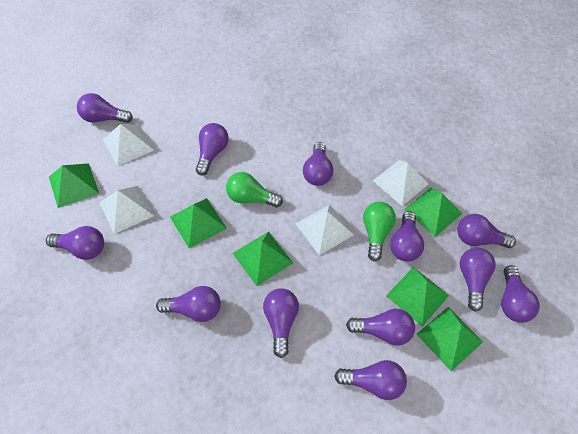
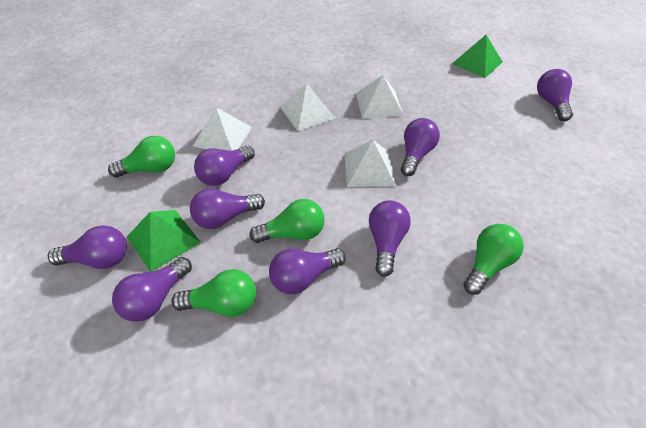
green light bulb: [226,172,283,208] [363,202,396,261] = 2 -> [108,136,175,177] [171,269,256,317] [249,199,325,243] [463,224,524,295] = 4
green pyramid: [49,163,99,208] [170,198,227,248] [233,231,293,286] [386,267,449,327] [404,188,462,237] [417,307,483,371] = 6 -> [127,210,201,272] [452,35,502,78] = 2
purple light bulb: [46,226,104,260] [77,93,133,123] [156,286,221,322] [196,123,229,175] [263,288,299,358] [303,142,333,186] [334,360,407,400] [346,309,415,345] [390,211,424,261] [457,214,516,248] [460,247,495,312] [501,265,540,323] = 12 -> [48,225,127,269] [112,257,192,322] [190,188,265,229] [194,146,255,186] [269,248,346,294] [369,200,411,277] [401,118,440,176] [537,69,573,121] = 8

